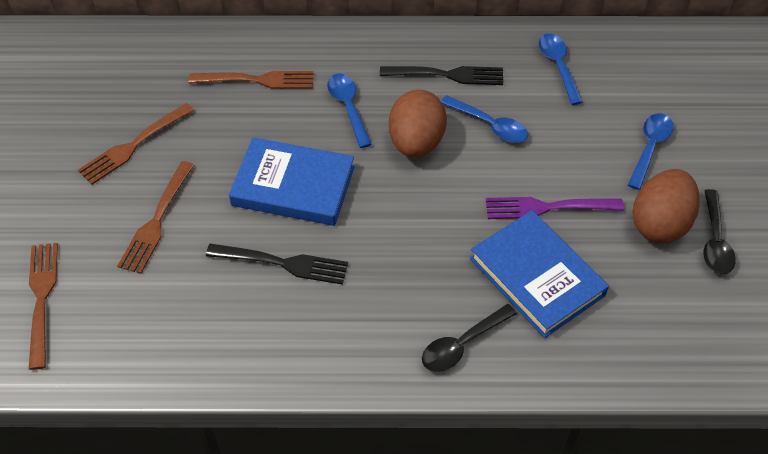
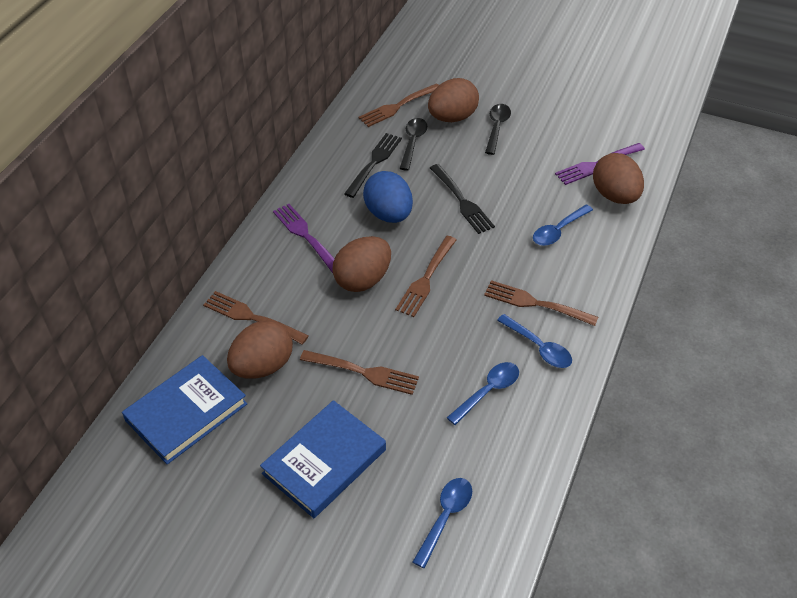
blue egg: none = 0 -> [363,171,413,223] = 1
brown egg: [389,90,447,157] [632,169,700,243] = 2 -> [227,320,293,379] [332,236,391,292] [428,78,479,122] [593,153,644,204] = 4
brown fork: [29,243,58,370] [78,103,194,185] [117,161,194,274] [189,71,314,89] = 4 -> [203,291,309,345] [300,350,419,395] [358,83,439,127] [395,236,457,317] [484,280,598,326] = 5
purple fork: [486,197,624,219] = 1 -> [273,204,335,273] [555,143,645,185] = 2

